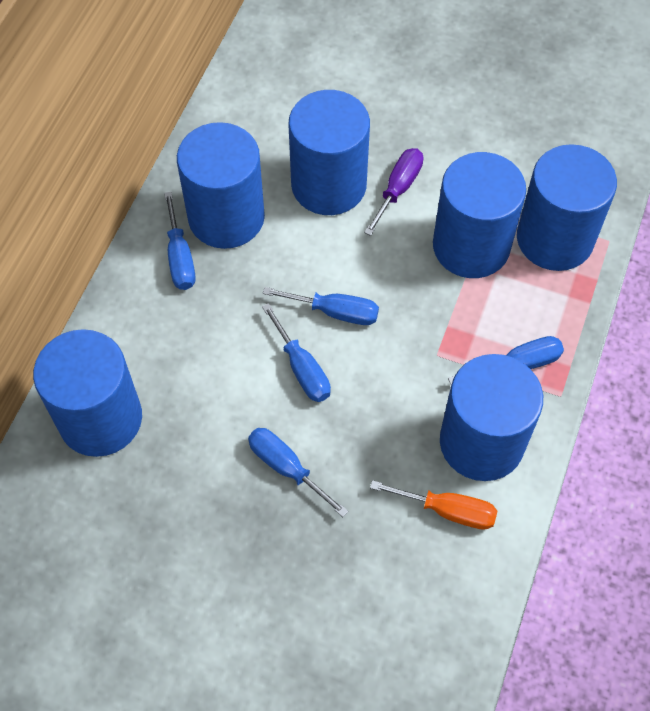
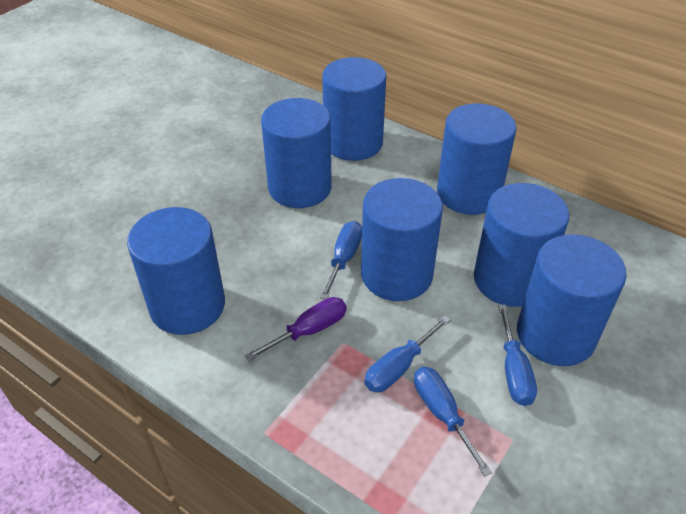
blue cylinder: [33,329,142,457] [177,122,265,249] [289,90,370,215] [433,152,526,278] [440,354,543,481] [517,144,617,271] = 6 -> [127,207,225,335] [261,98,332,208] [322,57,386,161] [361,178,443,301] [437,104,517,215] [474,183,569,307] [517,235,627,366] = 7
blue screwdriver: [164,192,196,290] [248,428,349,517] [262,303,331,402] [263,287,379,325] [448,336,564,385] = 5 -> [320,221,362,299] [364,316,451,392] [414,367,492,476] [498,305,537,406] = 4
orange screwdriver: [370,480,497,530] = 1 -> none = 0

